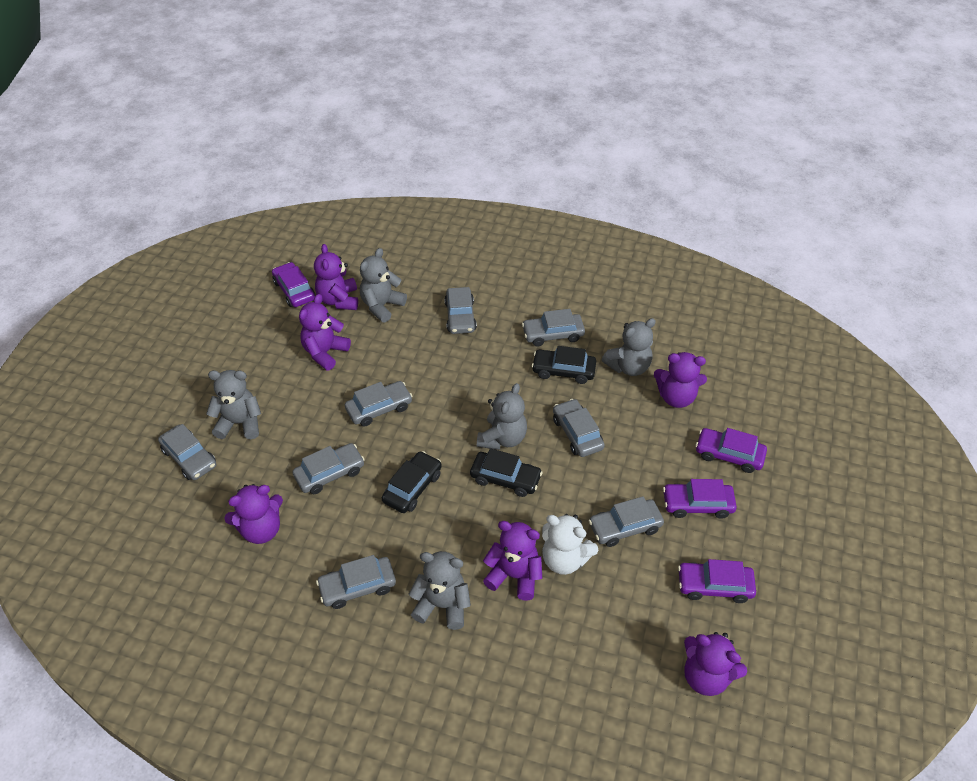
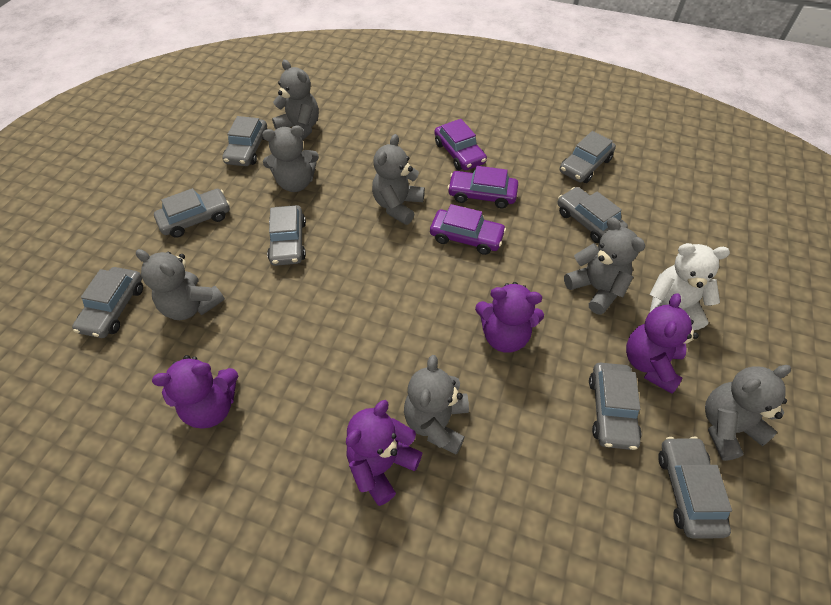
black car: [382,451,442,513] [470,448,543,497] [532,346,596,384] = 3 -> none = 0
grey teddy bear: [206,370,261,439] [360,248,407,322] [409,551,471,630] [477,383,527,450] [602,318,656,376] = 5 -> [136,249,225,320] [262,126,319,192] [272,60,319,141] [372,134,425,225] [404,355,469,455] [564,217,645,315] [705,365,791,461] = 7
purple car: [272,262,315,307] [663,479,737,519] [678,559,756,603] [696,428,767,473] = 4 -> [430,204,506,255] [434,119,487,170] [447,166,518,208] = 3
purple teddy bear: [224,484,283,544] [299,294,351,370] [314,244,358,310] [483,521,542,601] [654,352,707,408] [684,632,747,696] = 6 -> [152,355,238,428] [346,400,423,506] [475,282,544,353] [626,293,699,394] = 4

